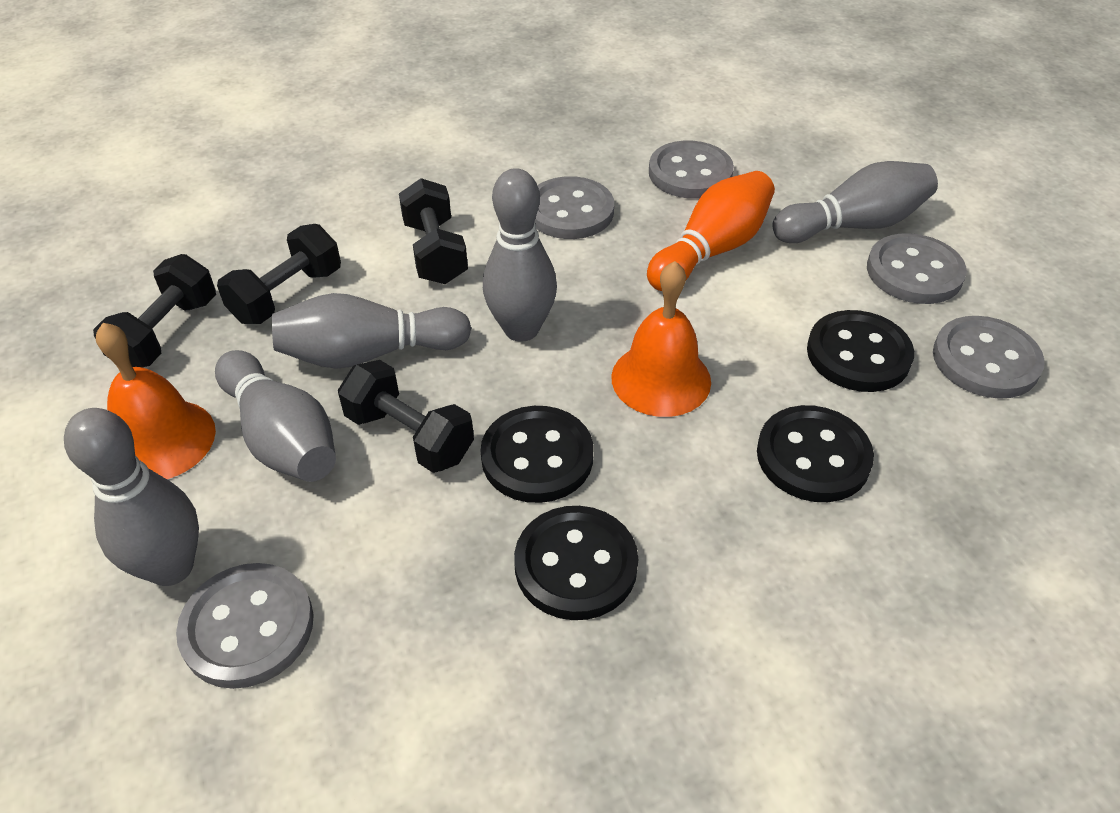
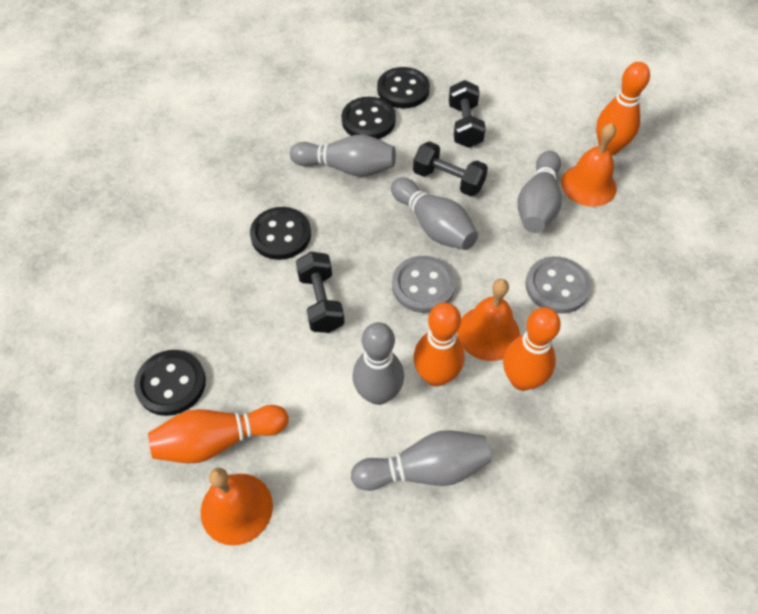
black dumbbell: [93,254,216,367] [217,224,341,324] [338,360,474,473] [399,178,468,284] = 4 -> [296,252,345,333] [413,141,488,196] [449,80,486,148] = 3
grey button: [176,563,314,689] [535,176,614,239] [649,141,734,199] [867,233,967,304] [933,316,1045,399] = 5 -> [392,256,456,313] [525,256,591,314] = 2
orange bell: [96,323,216,479] [611,261,711,417] = 2 -> [201,468,273,545] [457,279,520,361] [561,123,617,207] = 3
orange bowling pin: [647,171,775,291] = 1 -> [148,405,289,464] [413,303,464,386] [503,307,561,391] [596,62,650,155] = 4

